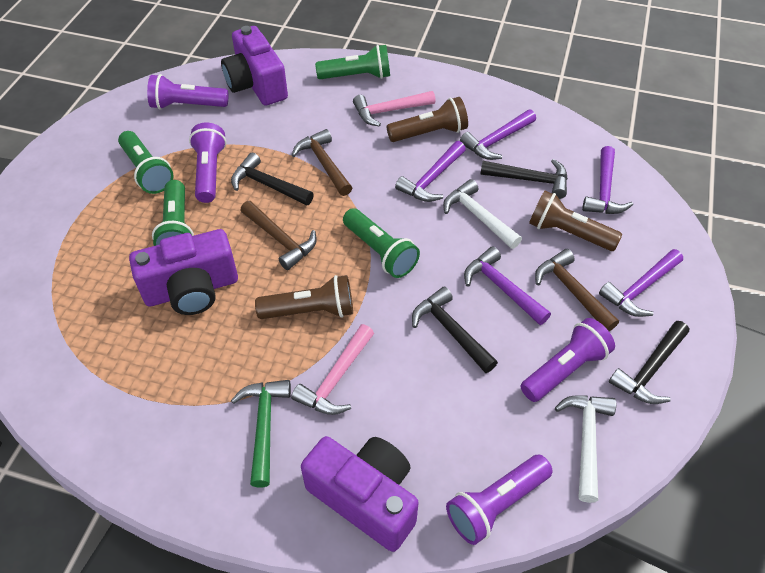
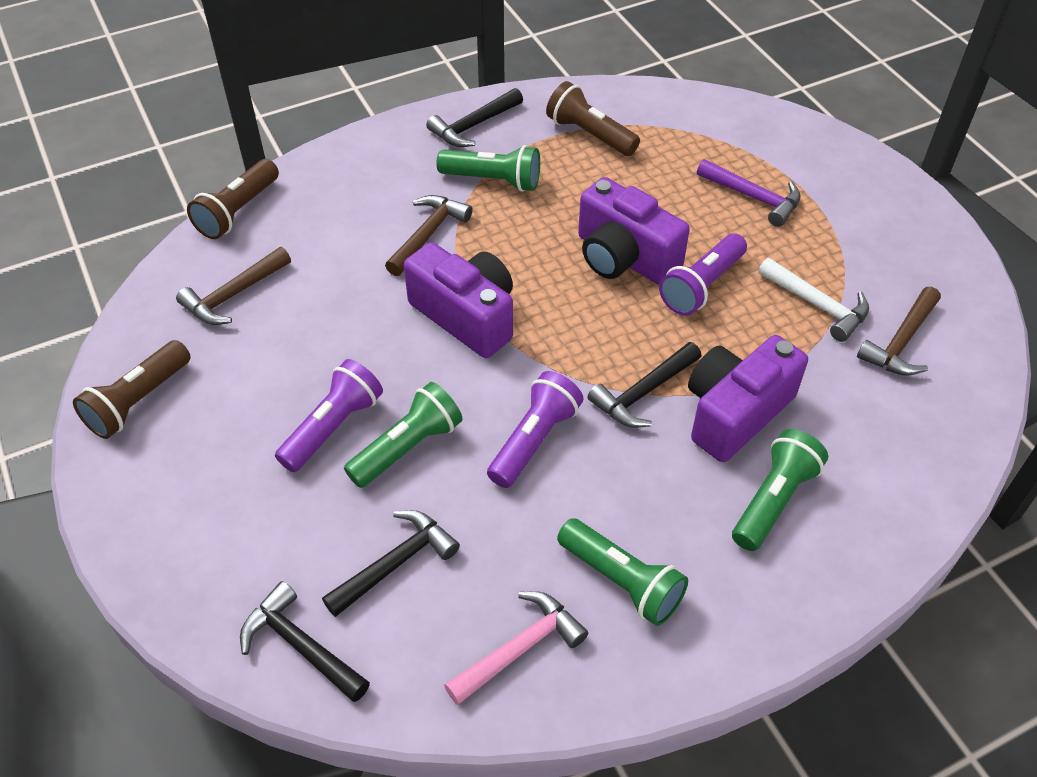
green hammer: [231,380,291,488] = 1 -> none = 0
pink hammer: [291,324,374,415] [353,91,436,126] = 2 -> [444,591,588,705] = 1
purple flashlight: [147,74,228,110] [189,123,226,203] [446,455,553,545] [520,318,615,402] = 4 -> [275,359,383,472] [487,371,583,488] [659,233,747,315] = 3
purple hammer: [395,141,466,202] [460,109,536,160] [464,247,551,325] [582,146,633,214] [599,249,683,317] = 5 -> [697,159,801,227] = 1
white hammer: [443,179,522,249] [555,396,616,503] = 2 -> [758,258,869,342] = 1

